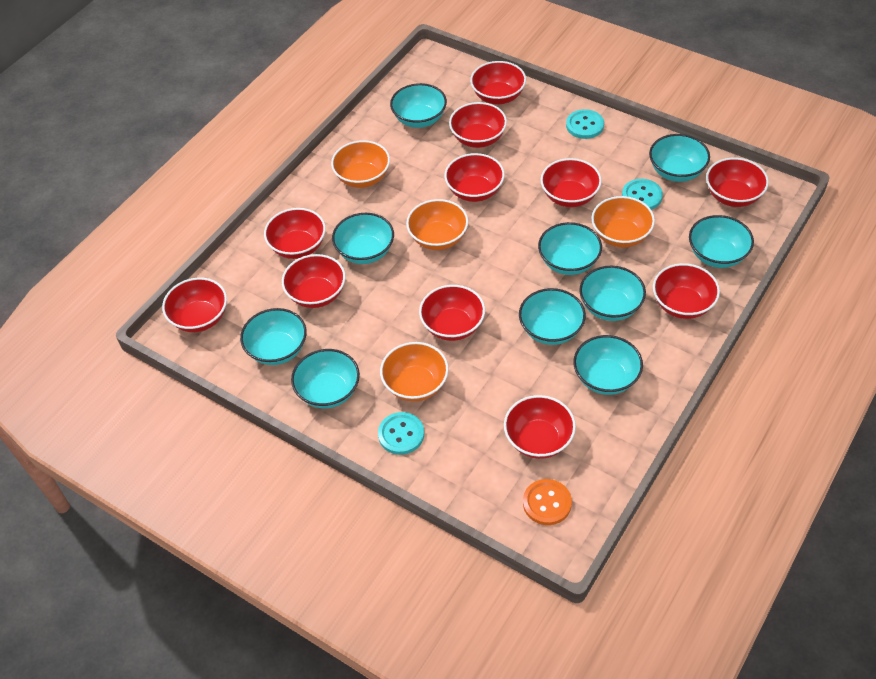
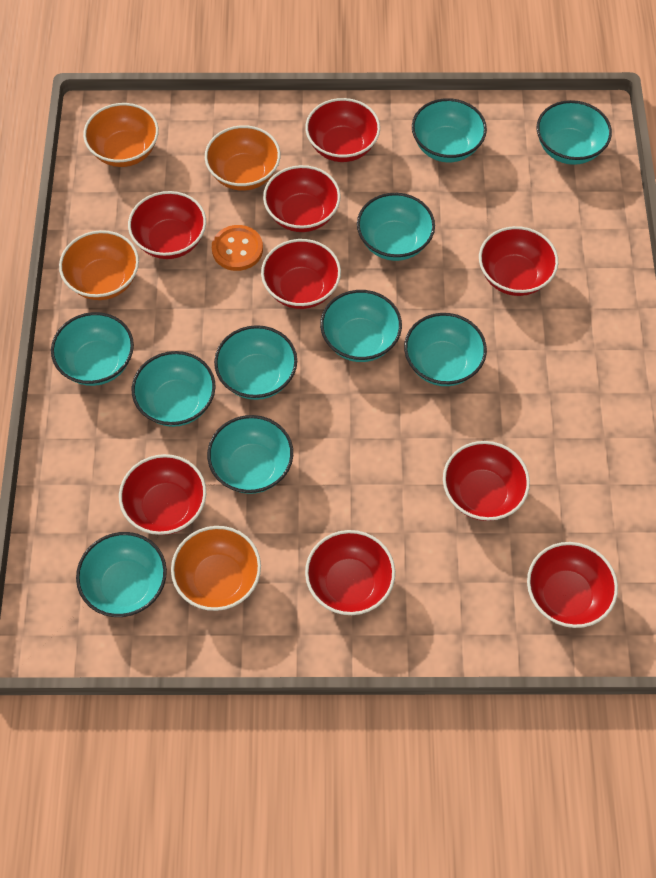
red bowl: [162,278,227,332] [264,208,326,259] [282,254,346,308] [419,285,485,341] [444,153,505,202] [449,102,507,148] [470,61,526,104] [504,395,576,459] [540,158,602,207] [653,263,720,319] [706,158,769,207] = 11 -> [119,454,206,535] [128,191,206,259] [261,239,341,309] [263,165,341,232] [305,98,380,162] [305,530,395,615] [443,441,530,521] [479,226,558,296] [527,542,618,628] = 9
turquoise button: [378,412,424,455] [566,109,604,139] [622,179,663,210] = 3 -> none = 0

